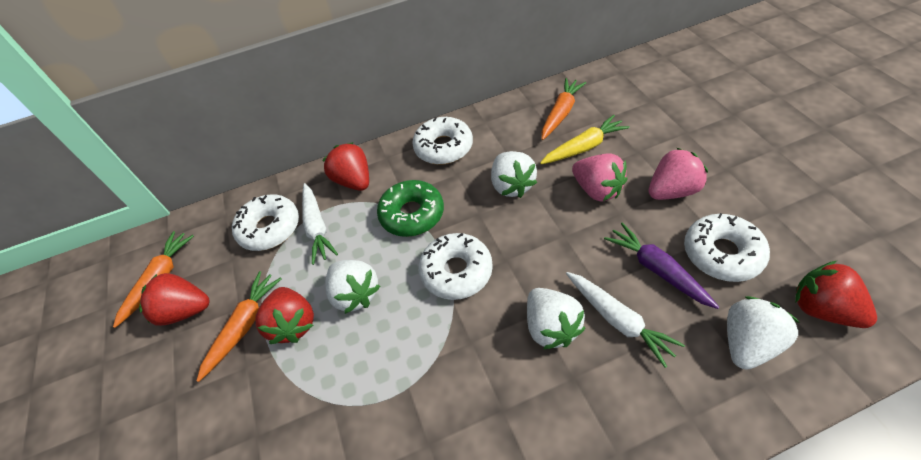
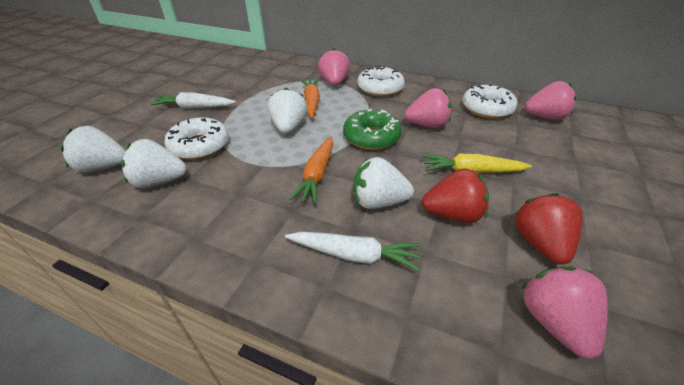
orange carrot: [113,231,194,328] [196,271,282,382] [542,78,586,140] = 3 -> [289,136,333,204] [301,79,320,118] = 2
pink strawberry: [572,153,627,201] [648,148,708,200] = 2 -> [318,48,350,86] [405,88,452,128] [521,266,608,359] [524,81,576,120] = 4
purple carrot: [604,223,719,309] = 1 -> none = 0
red strawberry: [139,273,209,326] [255,287,314,344] [322,142,369,191] [795,261,877,328] = 4 -> [422,169,489,223] [514,193,583,265] = 2
white donut: [232,194,299,251] [412,117,473,165] [419,233,493,300] [684,213,770,282] = 4 -> [164,117,229,160] [357,65,405,97] [462,84,518,119] = 3

